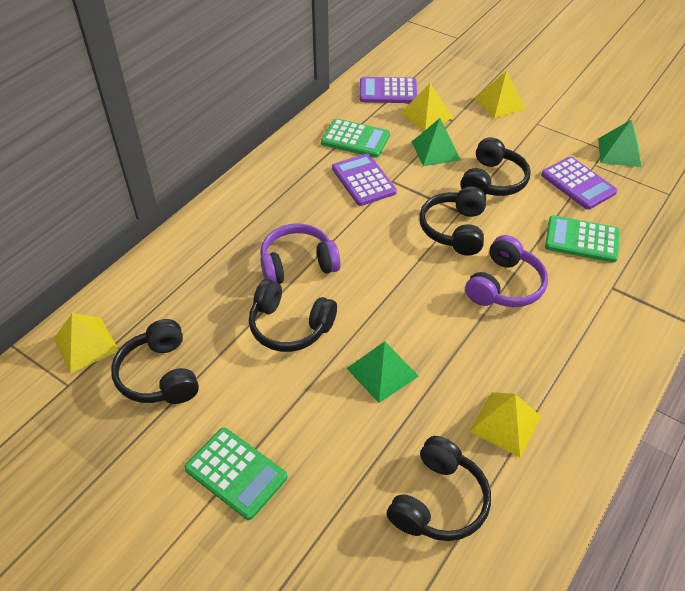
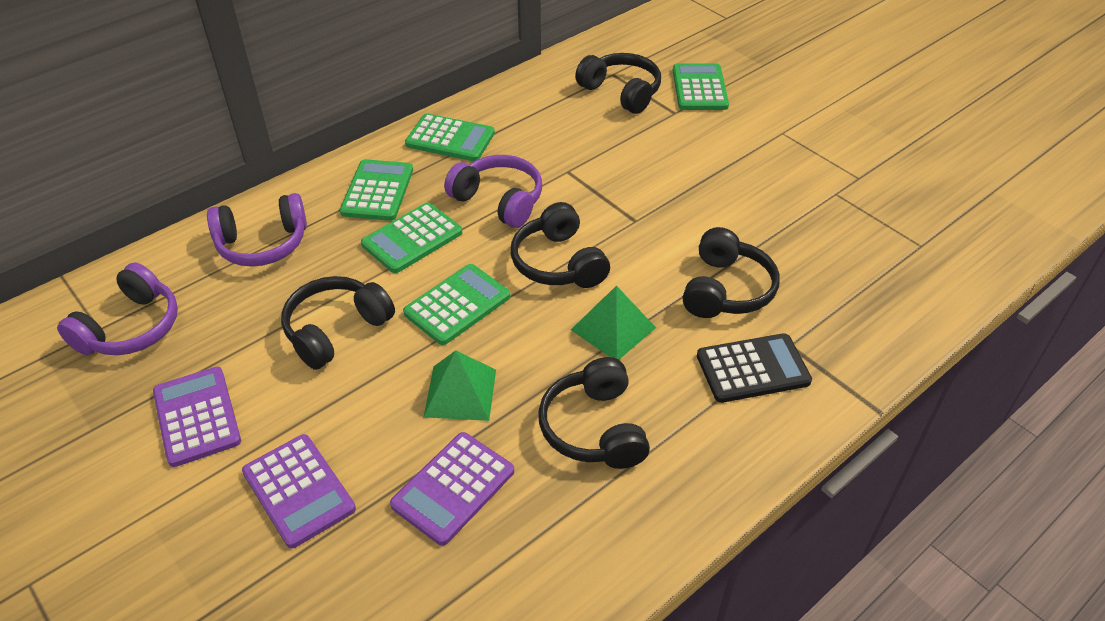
black calculator: none = 0 -> [697,333,812,403] = 1
green calculator: [184,428,287,520] [321,119,390,158] [545,215,620,262] = 3 -> [340,159,413,221] [361,202,462,273] [403,264,510,345] [405,114,495,161] [673,63,729,110] = 5
green pyramid: [347,341,419,403] [412,118,461,166] [598,119,642,167] = 3 -> [424,350,496,421] [571,286,656,360] = 2
purple headphones: [260,223,341,284] [465,235,548,307] = 2 -> [57,263,178,355] [207,193,307,267] [444,155,542,228] = 3
yellow pyramid: [54,313,118,373] [400,83,453,131] [469,392,541,457] [475,71,526,118] = 4 -> none = 0

